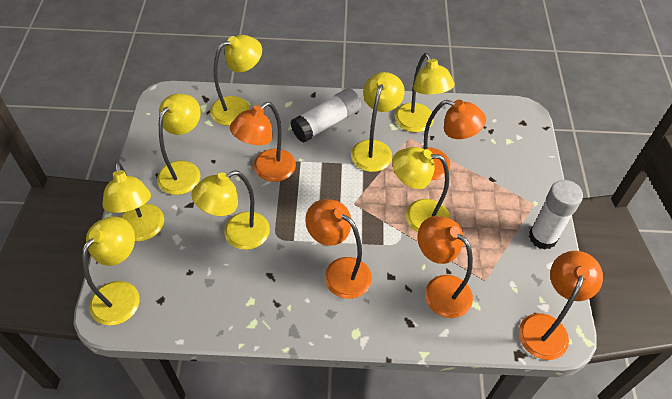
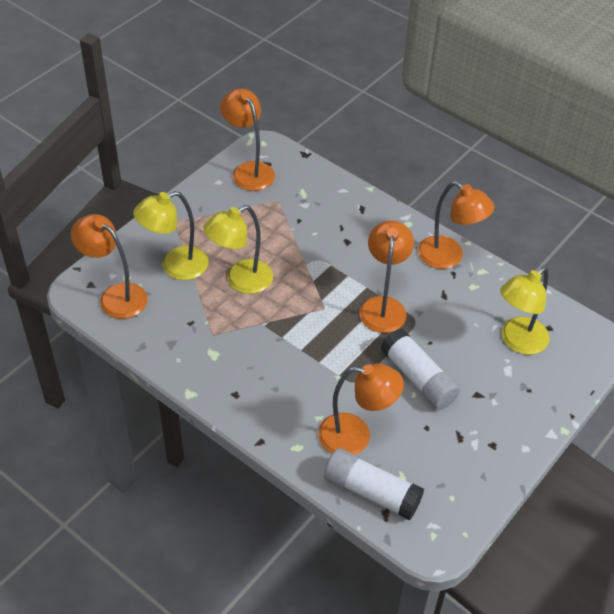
yellow lamp: [82,216,140,325] [102,162,164,241] [157,94,201,195] [191,170,270,250] [210,35,262,126] [351,72,405,172] [392,147,450,233] [395,53,455,132] = 8 -> [133,191,208,280] [204,205,273,294] [500,267,550,355] = 3

